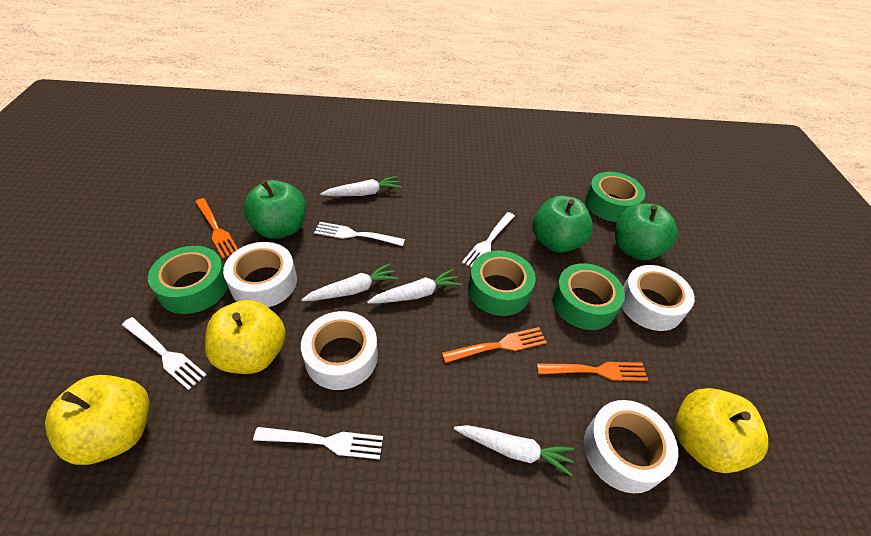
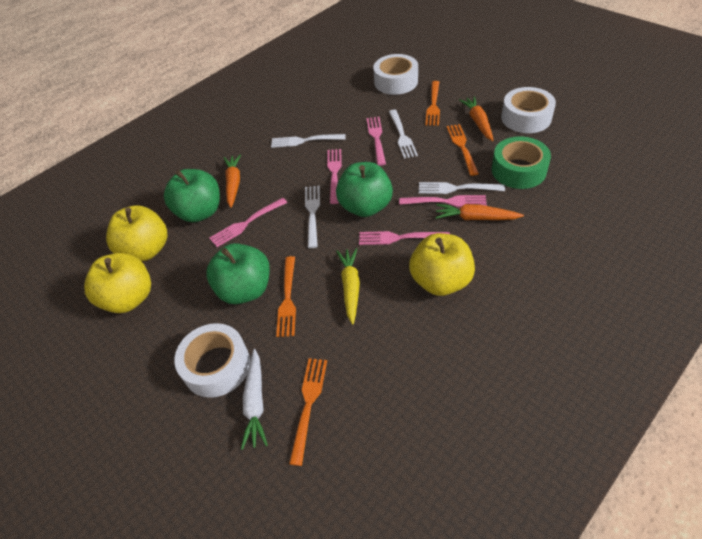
green tape: [148,246,228,314] [468,250,536,316] [552,263,625,330] [585,172,645,222] = 4 -> [492,137,551,189] = 1
orange carrot: none = 0 -> [224,154,241,208] [435,204,524,220] [459,96,493,141] = 3
orange fork: [195,198,238,258] [442,327,547,363] [537,362,648,381] = 3 -> [276,256,296,337] [289,358,327,466] [425,81,440,126] [447,124,479,176] = 4
pink fork: none = 0 -> [210,198,287,247] [327,149,342,204] [359,231,450,245] [366,117,386,166] [399,195,487,207] = 5
white carrot: [301,263,398,301] [320,176,402,196] [367,269,462,304] [454,425,574,477] = 4 -> [241,349,268,450] = 1
white tape: [223,242,297,307] [301,311,378,390] [584,400,678,493] [621,265,695,331] = 4 -> [174,323,250,398] [373,54,418,95] [501,87,556,133] = 3
yellow carrot: none = 0 -> [336,248,360,325] = 1

